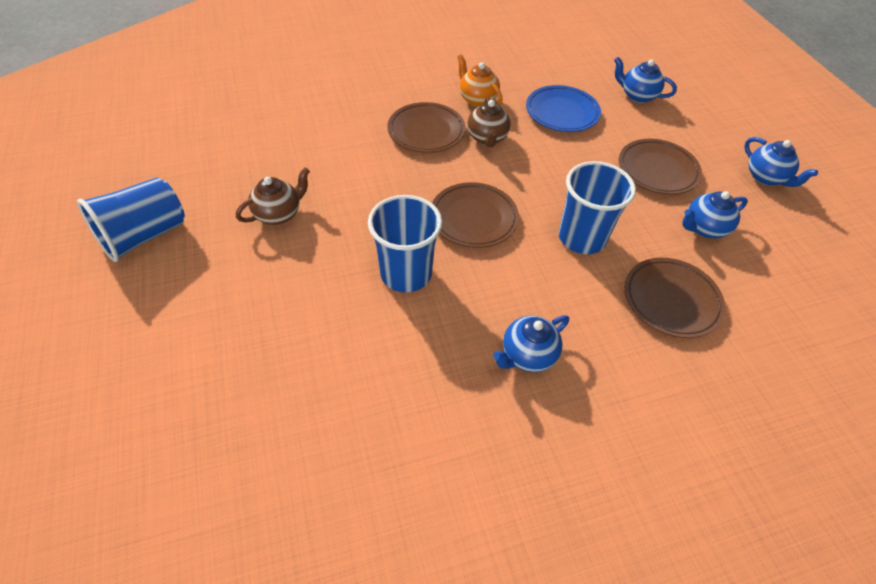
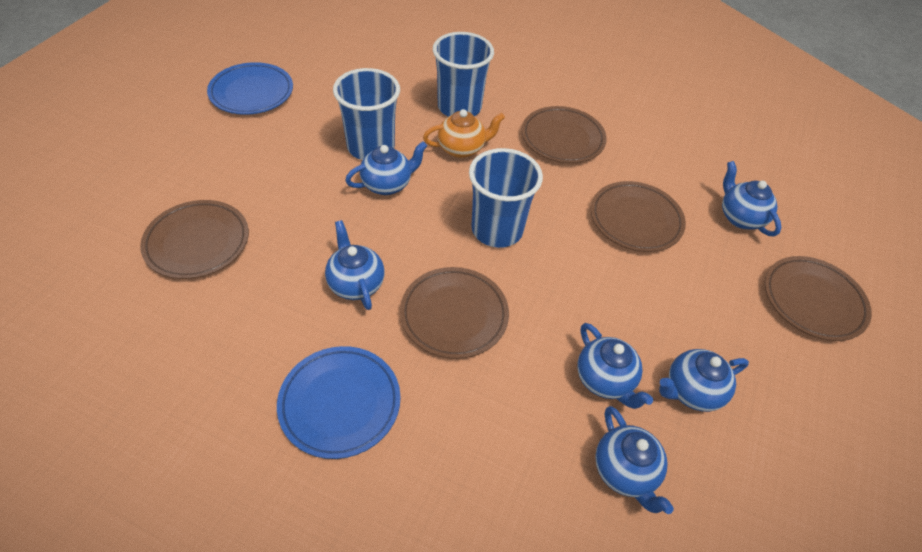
blue plate: [526,85,601,132] = 1 -> [207,62,293,115] [277,346,400,459] = 2
blue teapot: [493,315,569,372] [614,57,677,103] [682,191,748,238] [744,137,818,187] = 4 -> [325,220,384,310] [345,141,427,195] [578,323,653,409] [595,406,674,514] [659,349,749,412] [722,161,781,236] = 6
brown plate: [387,102,465,153] [432,182,519,248] [619,139,702,194] [625,258,725,338] = 4 -> [140,200,249,279] [400,267,509,359] [522,106,607,163] [591,181,686,252] [764,256,872,341] = 5
brown teapot: [236,167,310,225] [467,97,510,147] = 2 -> none = 0

